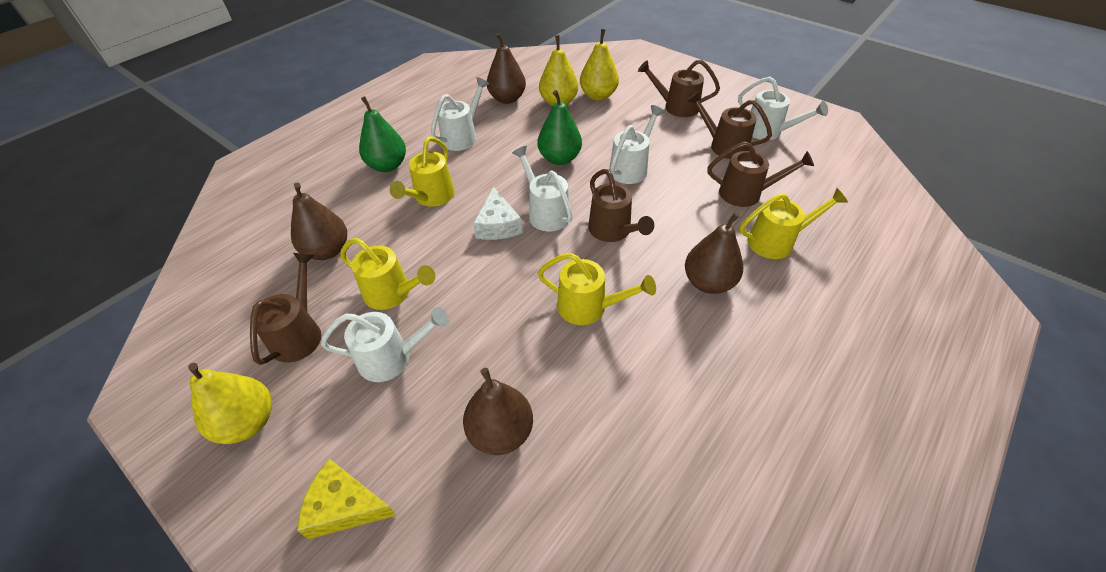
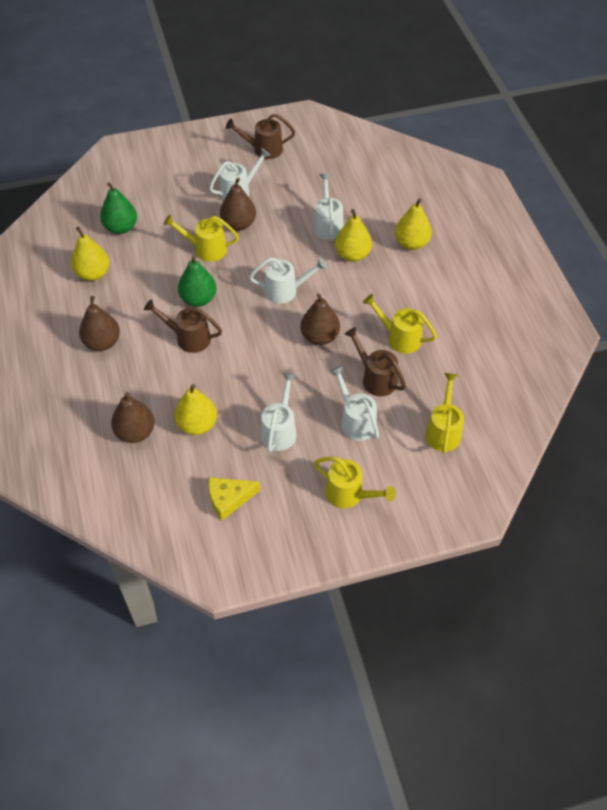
brown watering can: [250,253,321,365] [588,169,654,242] [638,60,720,117] [687,91,772,159] [708,141,814,207] = 5 -> [144,299,222,353] [226,114,295,159] [345,327,406,396] = 3
white cheese: [473,187,523,240] = 1 -> none = 0
yellow pear: [188,363,272,444] [539,35,578,106] [580,29,619,101] = 3 -> [71,227,110,281] [174,384,217,435] [335,209,372,262] [395,198,432,250] = 4

